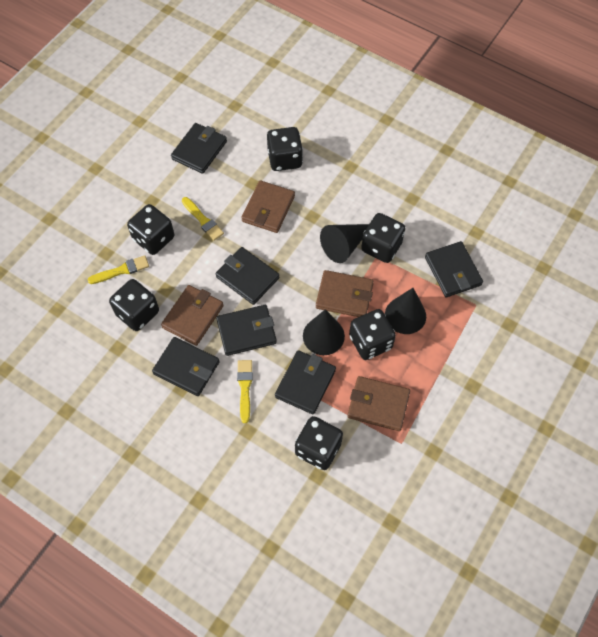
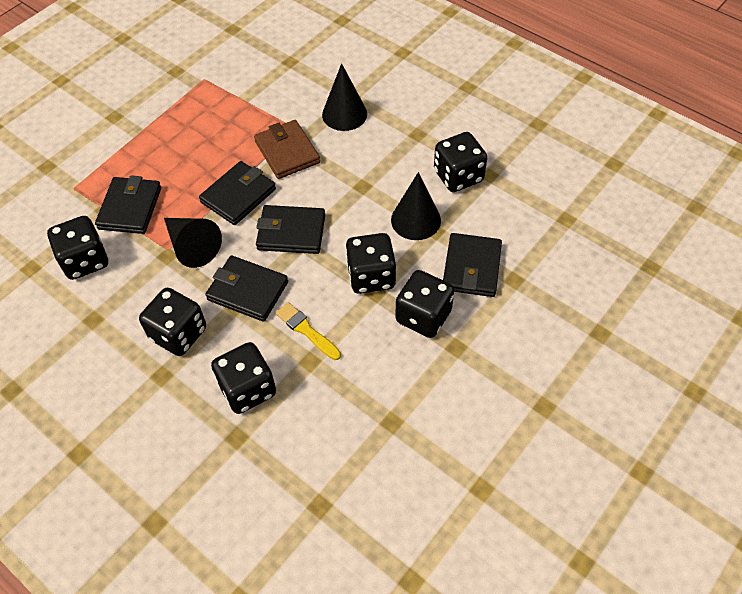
black wallet: [152,337,220,396] [171,123,227,174] [216,247,279,305] [216,305,277,356] [275,350,336,415] [425,241,483,297] = 6 -> [95,175,161,234] [199,161,276,225] [205,255,288,322] [256,205,325,254] [443,233,502,297] = 5
brown wallet: [161,285,224,346] [241,180,295,233] [316,270,374,317] [347,376,410,431] = 4 -> [254,120,320,179] = 1
yellow brush: [88,255,149,284] [182,197,224,241] [237,360,253,423] = 3 -> [276,302,341,360] = 1

